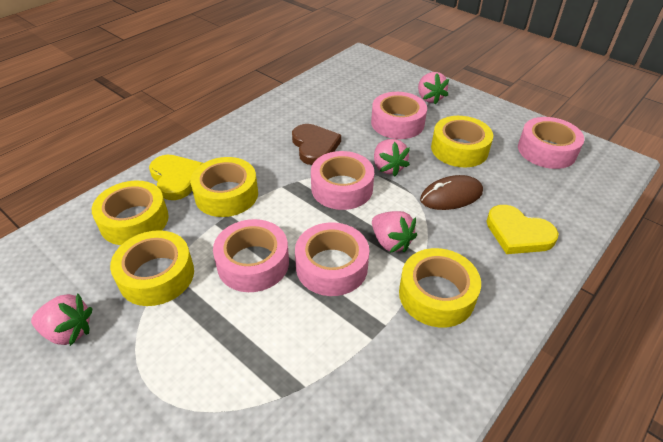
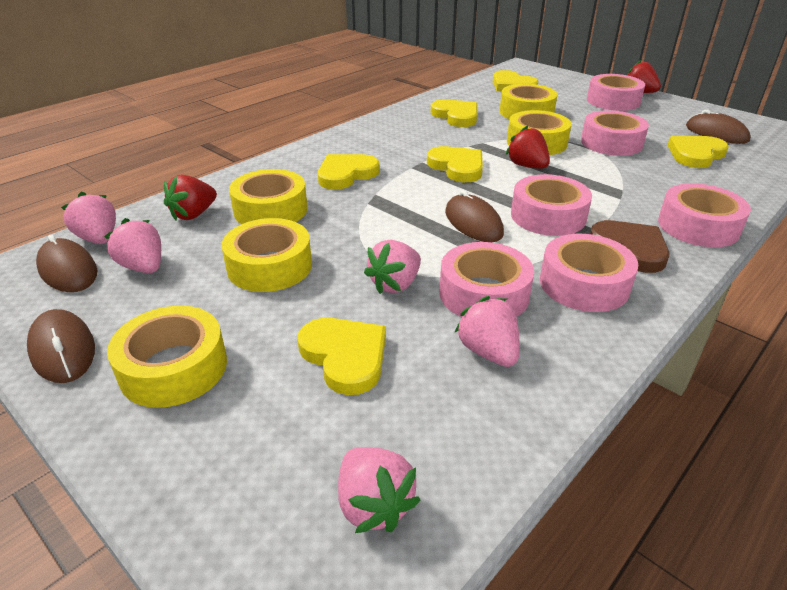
brown mouse: [420,175,483,210] = 1 -> [27,309,95,383] [36,235,97,292] [445,190,504,242] [686,109,751,144] = 4
pink strawberry: [31,294,93,346] [372,211,417,253] [374,139,410,177] [418,72,449,105] = 4 -> [61,192,116,244] [104,218,161,273] [338,447,421,533] [364,240,421,294] [454,296,520,367] = 5
pink tape: [213,219,289,292] [295,222,369,296] [311,151,374,210] [371,92,427,139] [518,117,584,169] = 5 -> [439,242,534,317] [511,174,592,236] [540,234,638,312] [581,110,649,156] [587,74,645,111] [658,183,751,247] = 6
red strawberry: none = 0 -> [164,175,217,220] [506,125,550,169] [627,60,661,93] = 3
yellow heart: [149,155,203,200] [486,205,559,254] = 2 -> [297,318,386,395] [318,154,380,190] [427,146,483,182] [431,99,478,127] [493,70,538,91] [667,136,729,168] = 6

